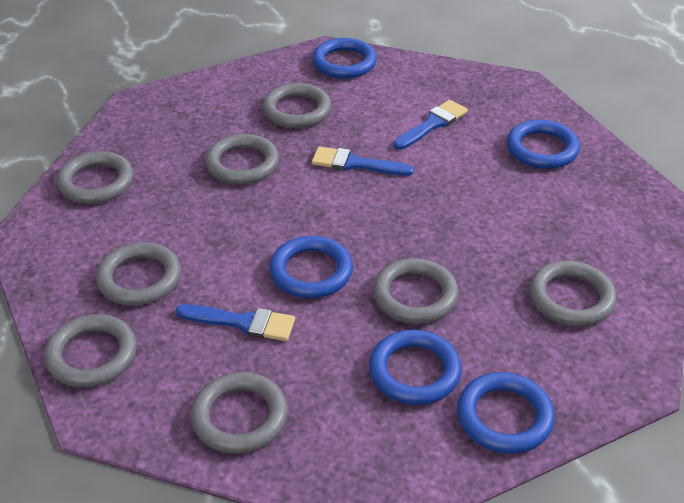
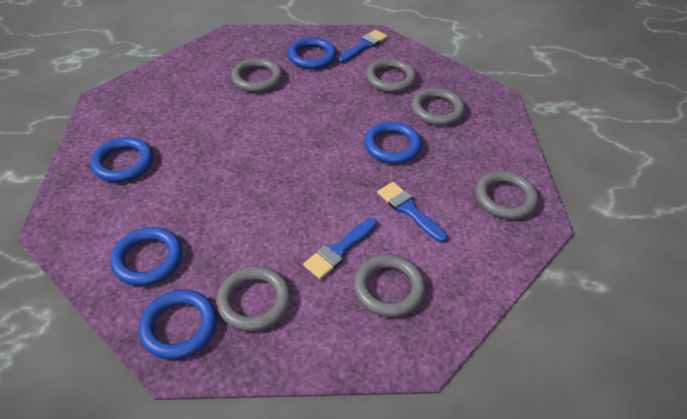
grey ring: [44,314,137,387] [57,151,134,204] [96,242,181,306] [191,372,288,454] [205,134,279,185] [262,83,332,128] [373,258,459,324] [529,261,617,326] = 8 -> [217,266,291,332] [231,58,283,93] [354,254,426,317] [366,58,417,93] [411,88,465,126] [475,171,538,220] = 6

